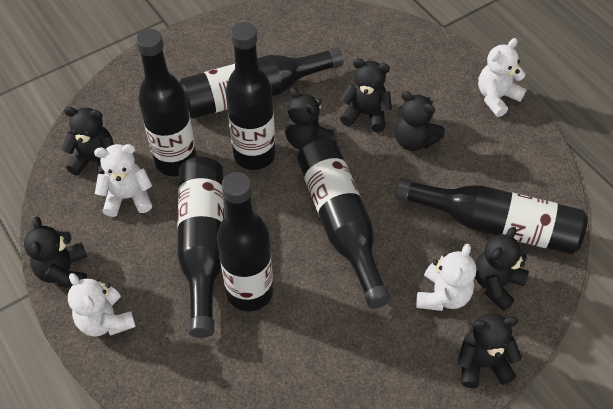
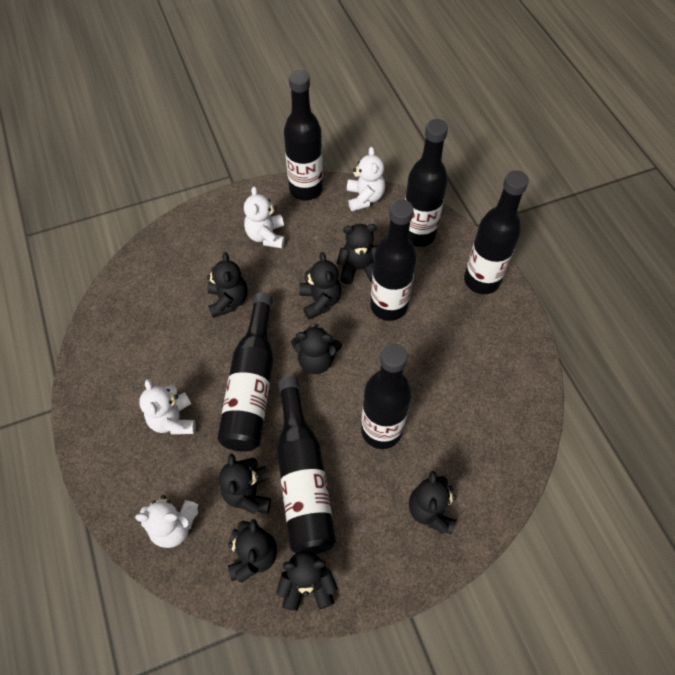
black teddy bear: [24,217,87,288] [62,107,114,176] [285,88,337,150] [340,58,392,132] [395,91,445,151] [457,313,522,388] [475,227,529,311] = 7 -> [207,252,248,318] [219,454,271,514] [228,519,277,582] [276,551,337,611] [291,324,342,374] [299,252,342,319] [337,224,378,284] [409,471,456,535] = 8

